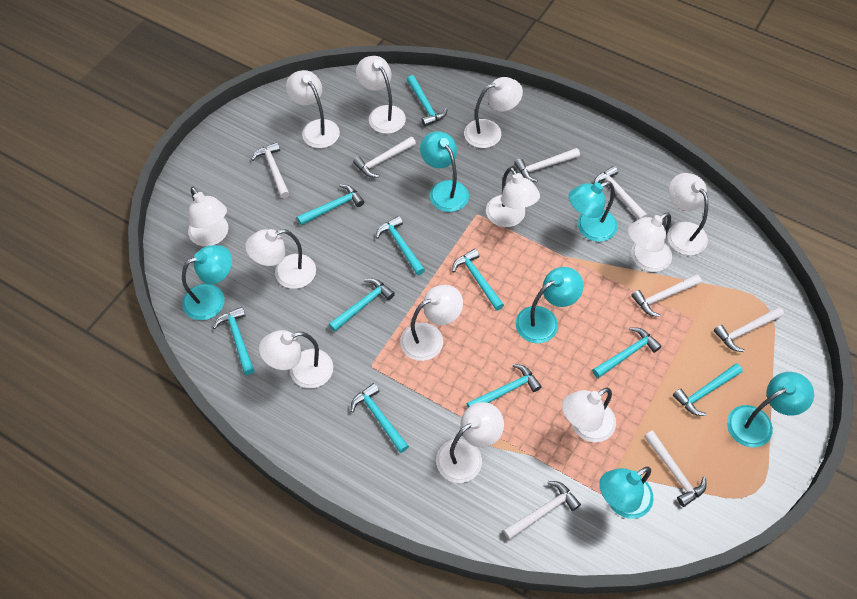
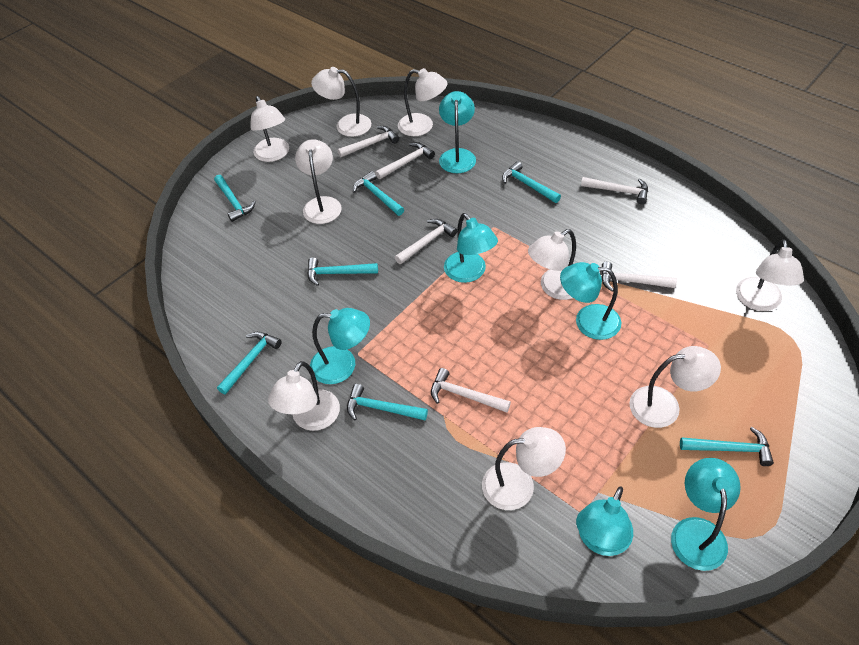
turquoise hammer: [213,307,254,375] [297,184,364,225] [329,279,395,332] [351,383,409,453] [376,216,425,275] [407,75,448,126] [452,249,504,311] [467,364,542,407] [593,327,662,378] [673,363,743,416] = 10 -> [214,175,255,222] [217,332,282,394] [307,257,378,286] [347,384,428,420] [353,171,404,216] [502,161,561,203] [680,427,774,466] = 7
white hammer: [251,142,289,198] [353,137,416,178] [503,481,581,540] [514,148,580,182] [594,166,647,219] [631,274,702,317] [644,430,706,507] [714,307,784,352] = 8 -> [337,126,399,157] [375,142,435,179] [395,219,457,264] [431,368,511,413] [581,177,648,204] [601,261,677,292] = 6
white lamp: [188,187,228,247] [245,229,316,289] [259,330,333,388] [286,70,340,148] [356,56,406,134] [400,285,463,361] [436,402,504,483] [464,77,523,148] [486,167,540,227] [562,388,616,442] [628,212,672,272] [667,173,708,255] = 12 -> [250,96,289,162] [268,361,340,431] [295,139,342,224] [311,67,371,137] [398,68,448,136] [482,427,566,510] [528,229,576,300] [629,346,721,428] [736,239,804,311] = 9

